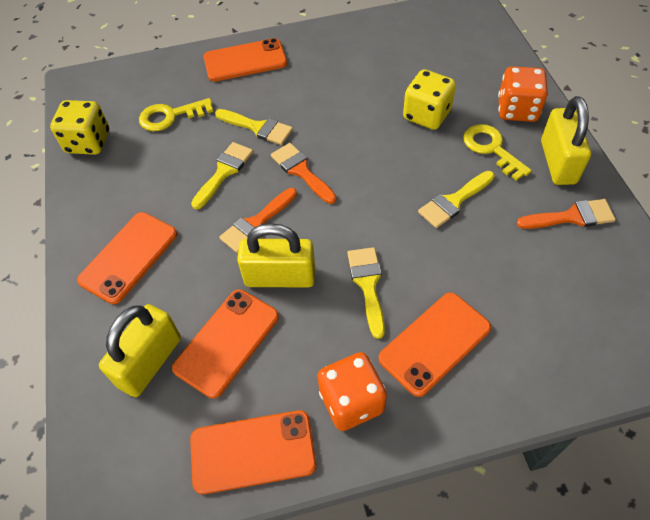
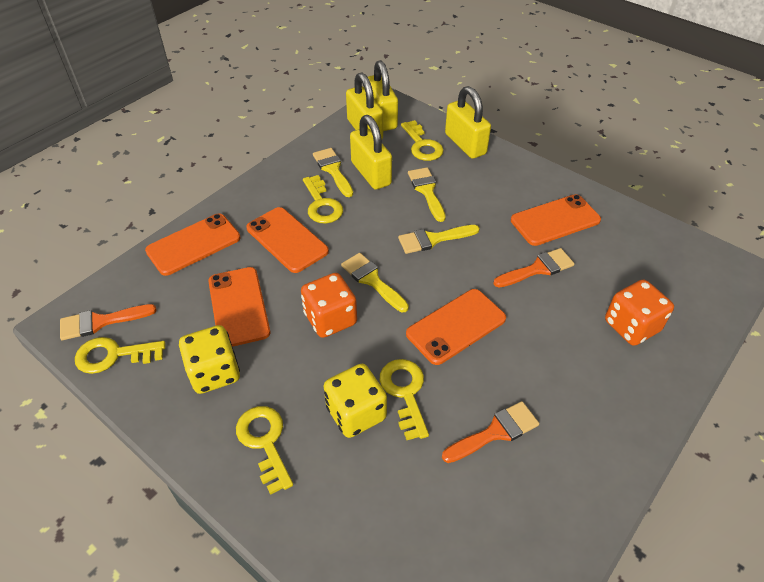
yellow key: [139,98,213,131] [463,124,532,181] = 2 -> [75,337,165,374] [236,406,293,495] [303,175,343,223] [380,359,429,440] [401,120,444,161] = 5
yellow padlock: [99,304,181,397] [237,223,315,288] [541,96,591,185] = 3 -> [346,72,383,139] [350,115,392,190] [368,60,398,131] [445,86,491,159] = 4

